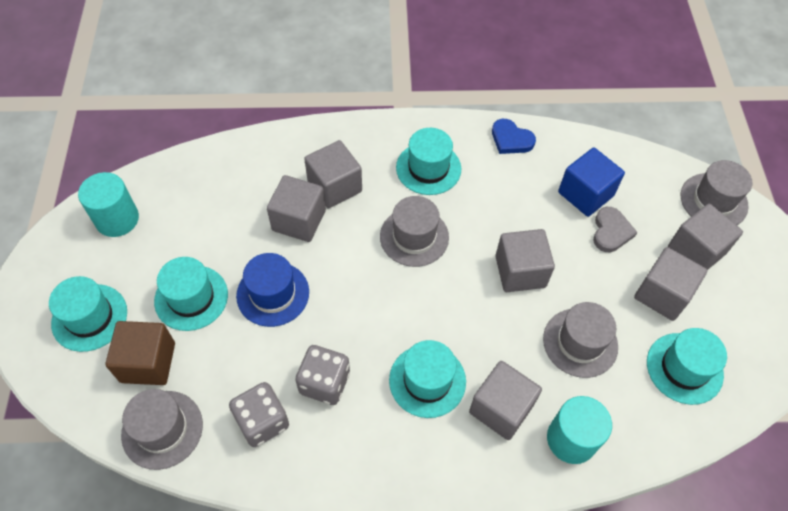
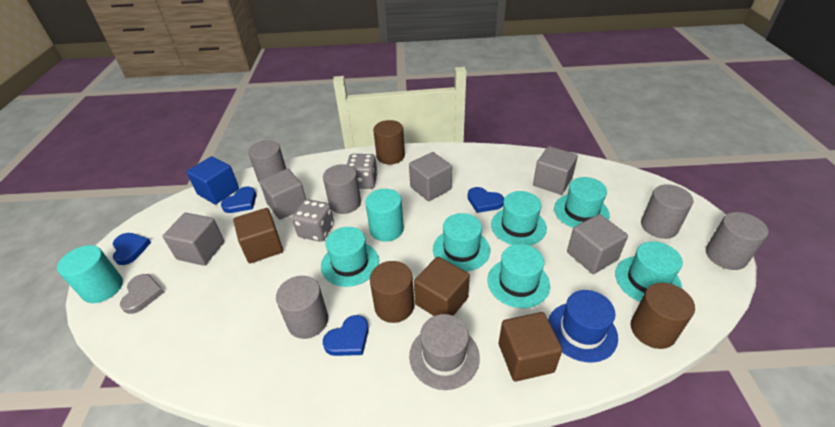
blue heart: [492,119,536,154] = 1 -> [113,233,151,265] [221,187,256,213] [323,315,369,356] [468,187,504,213] = 4
brown cube: [105,321,175,385] = 1 -> [233,208,283,263] [414,257,470,316] [499,312,563,382] = 3
brown cylinder: none = 0 -> [370,261,414,323] [373,120,405,164] [631,283,695,349] = 3
grey cube: [267,175,326,242] [304,140,362,209] [469,361,542,440] [495,229,555,292] [634,247,708,321] [668,204,743,270] = 6 -> [163,213,224,266] [259,169,306,220] [409,152,452,201] [533,146,578,195] [567,214,628,274] = 5
grey cylinder: none = 0 -> [248,140,286,182] [276,276,328,339] [323,164,361,214] [641,184,693,239] [706,212,769,270] = 5
grey hat: [121,389,203,470] [380,196,449,267] [543,302,618,378] [681,160,752,225] = 4 -> [409,314,480,390] = 1
turquoise hat: [49,276,127,352] [154,257,228,331] [389,340,466,418] [396,128,461,195] [647,328,727,405] = 5 -> [321,227,379,287] [433,213,490,272] [487,244,550,308] [491,191,547,246] [554,177,610,228] [615,241,683,302] = 6

